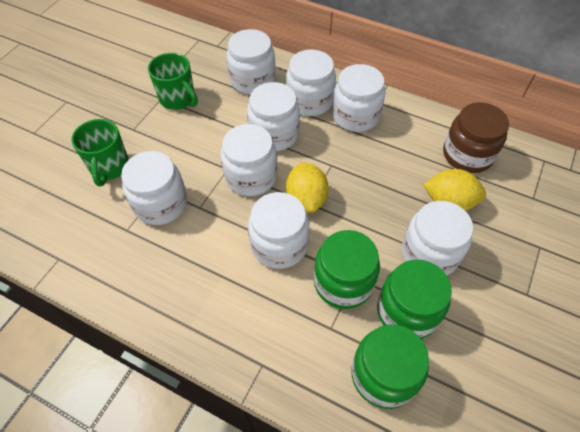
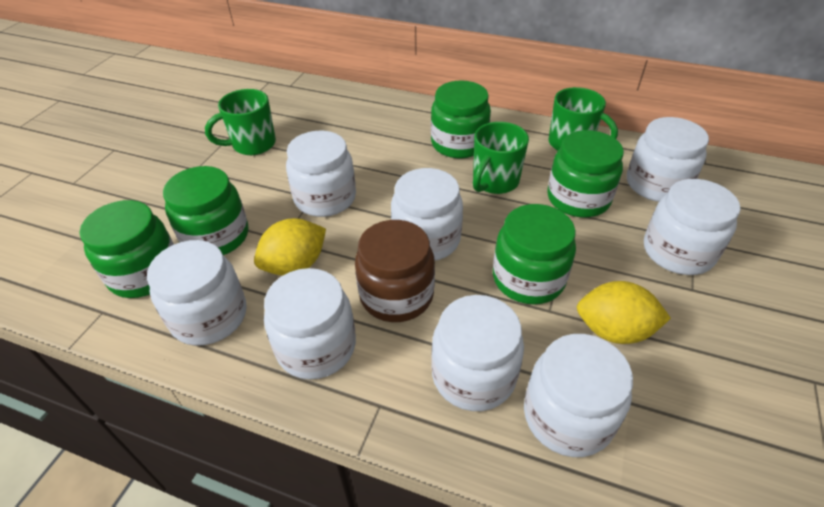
green jar: [314,230,380,309] [351,324,429,409] [377,259,452,339] = 3 -> [80,200,174,298] [163,166,248,255] [431,81,491,158] [493,204,576,304] [547,130,624,217] = 5
green mug: [71,119,129,187] [148,53,198,110] = 2 -> [205,89,276,155] [473,122,529,194] [549,87,618,151] = 3

